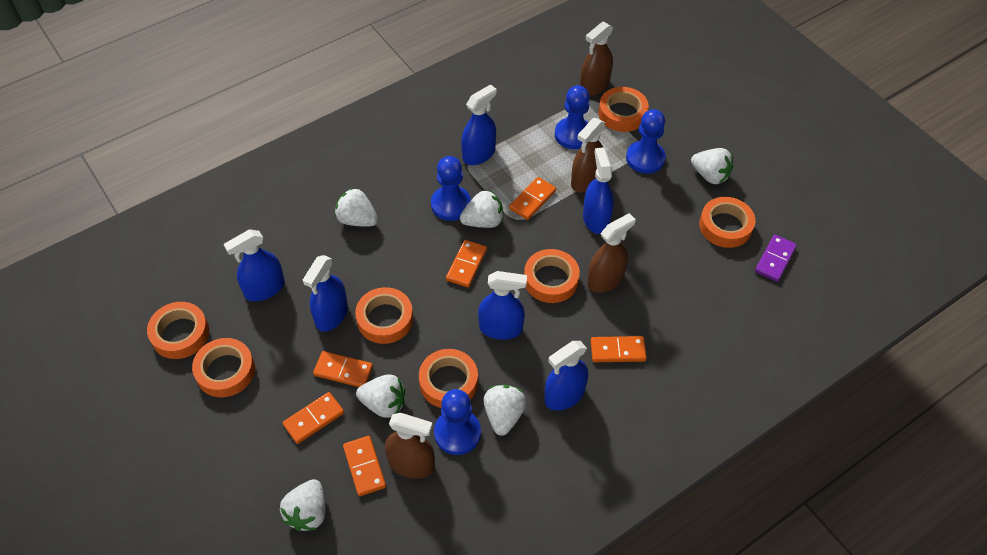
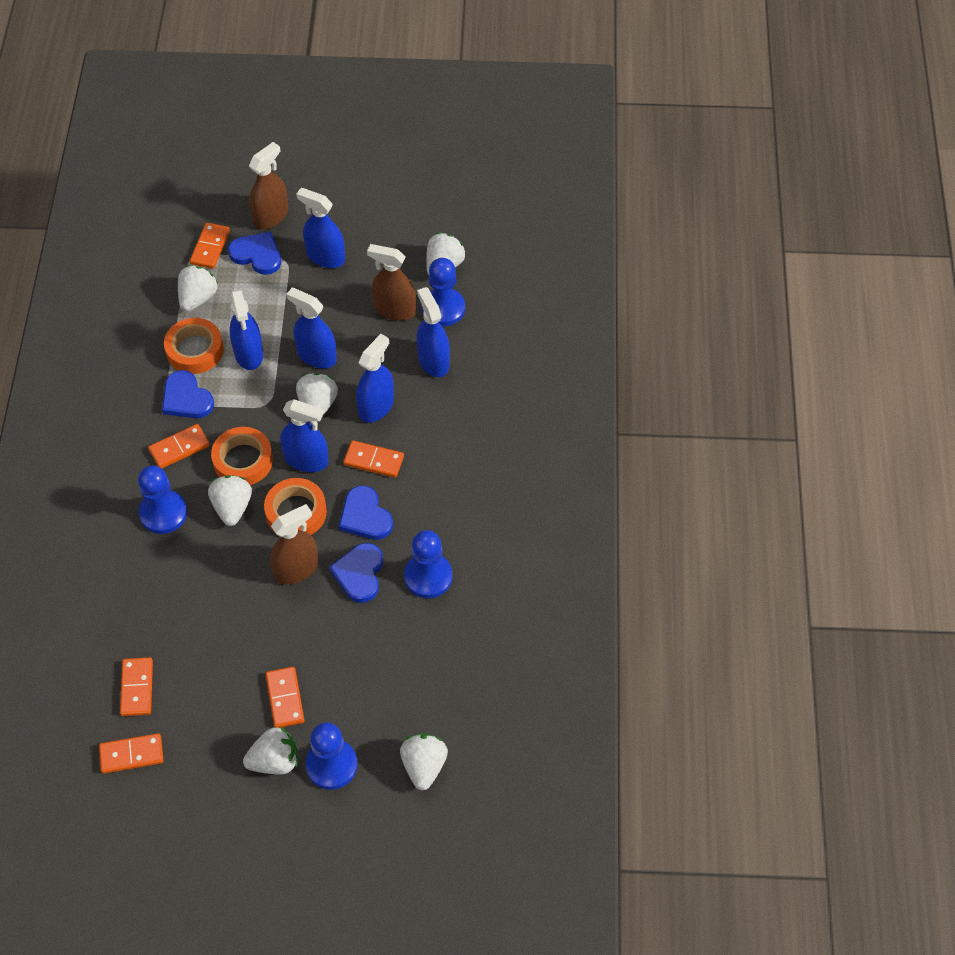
blue heart: none = 0 -> [162,370,214,418] [228,232,281,275] [329,543,383,603] [339,486,393,540] = 4
brown spray bottle: [385,413,435,479] [571,118,605,193] [580,22,613,96] [587,213,636,293] = 4 -> [249,142,288,229] [270,504,318,585] [367,244,416,321] = 3
orange tape: [147,302,209,359] [192,338,255,397] [355,287,413,344] [419,349,478,408] [524,249,580,303] [598,87,649,132] [699,197,755,248] = 7 -> [164,318,224,374] [211,427,273,485] [264,478,327,535] = 3
purple domino: [755,235,797,282] = 1 -> none = 0

